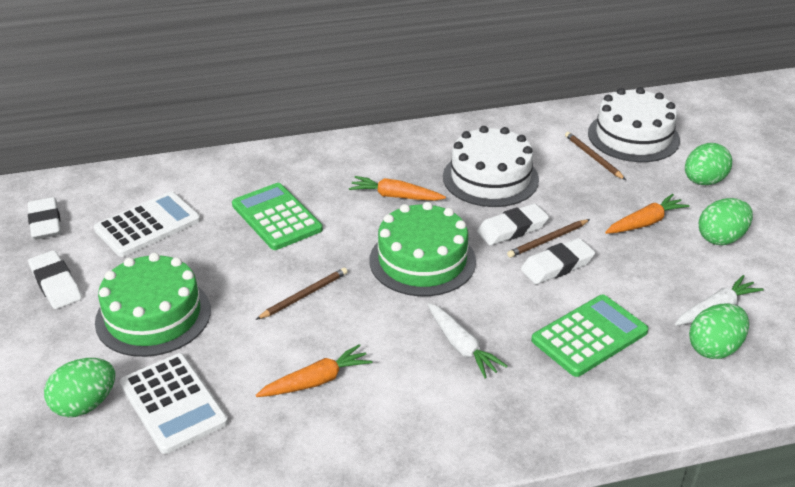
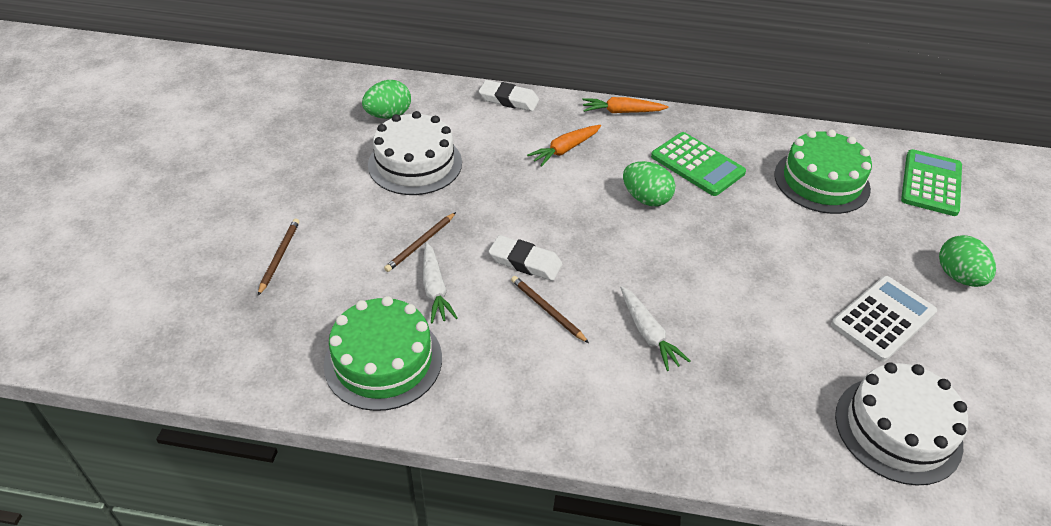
green egg: [44,358,115,417] [685,143,732,185] [689,304,749,359] [699,198,753,245] = 4 -> [362,80,411,119] [623,161,675,206] [939,235,996,287] = 3
orange carrot: [256,344,372,397] [349,176,446,201] [605,194,690,234] = 3 -> [527,125,601,167] [582,97,669,113] = 2
white calculator: [94,192,201,257] [120,353,228,454] = 2 -> [831,276,937,362] = 1
white eraser: [28,197,61,240] [28,250,82,309] [477,204,549,245] [521,238,595,284] = 4 -> [479,80,539,111] [488,235,562,281] = 2

